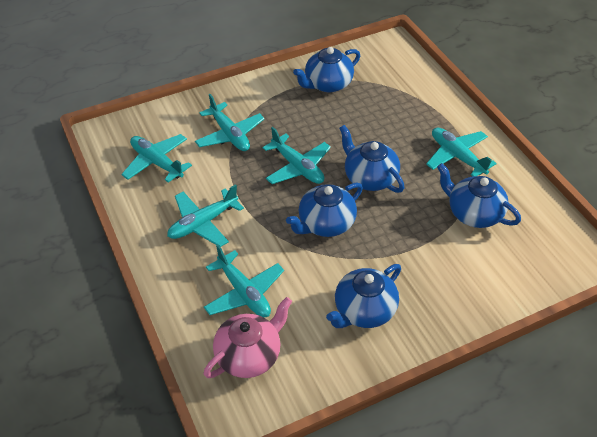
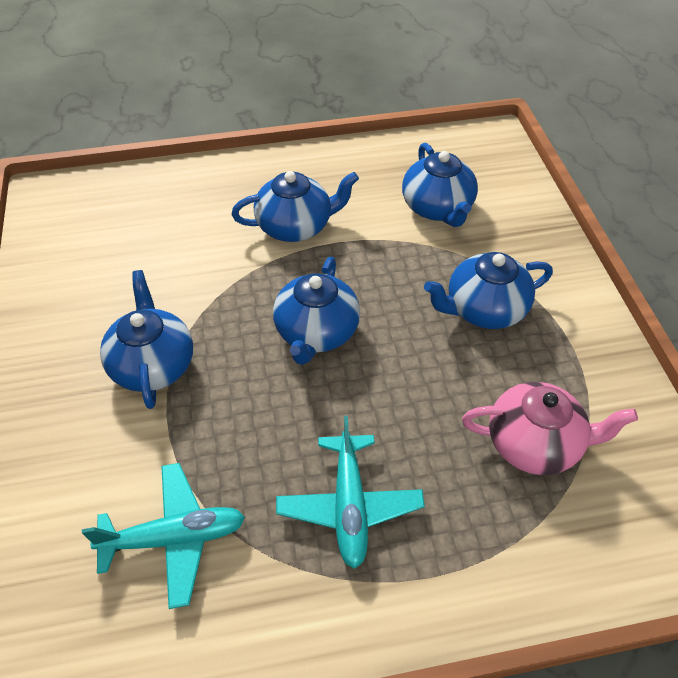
turquoise plane: [121,134,192,183] [167,184,244,247] [195,94,265,151] [204,245,284,317] [263,127,331,184] [426,128,497,177] = 6 -> [82,463,245,609] [276,416,425,569] = 2

